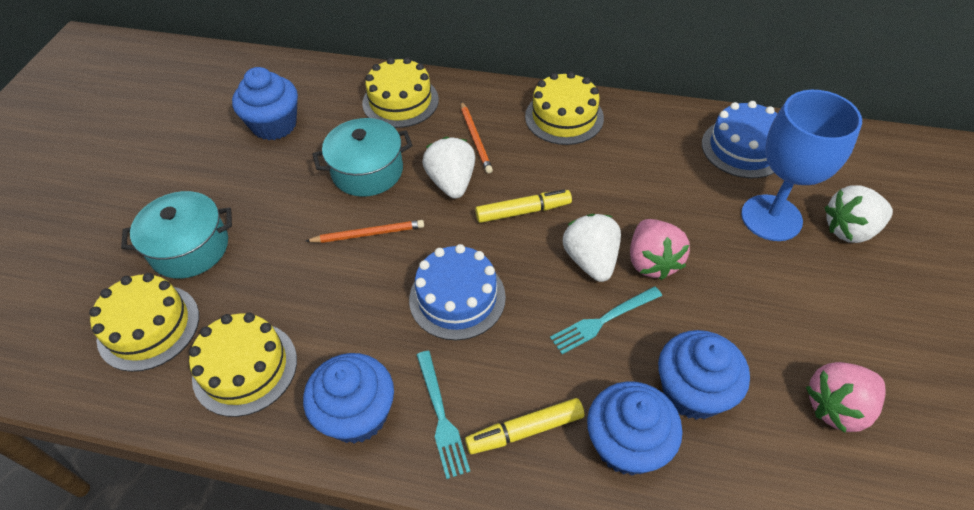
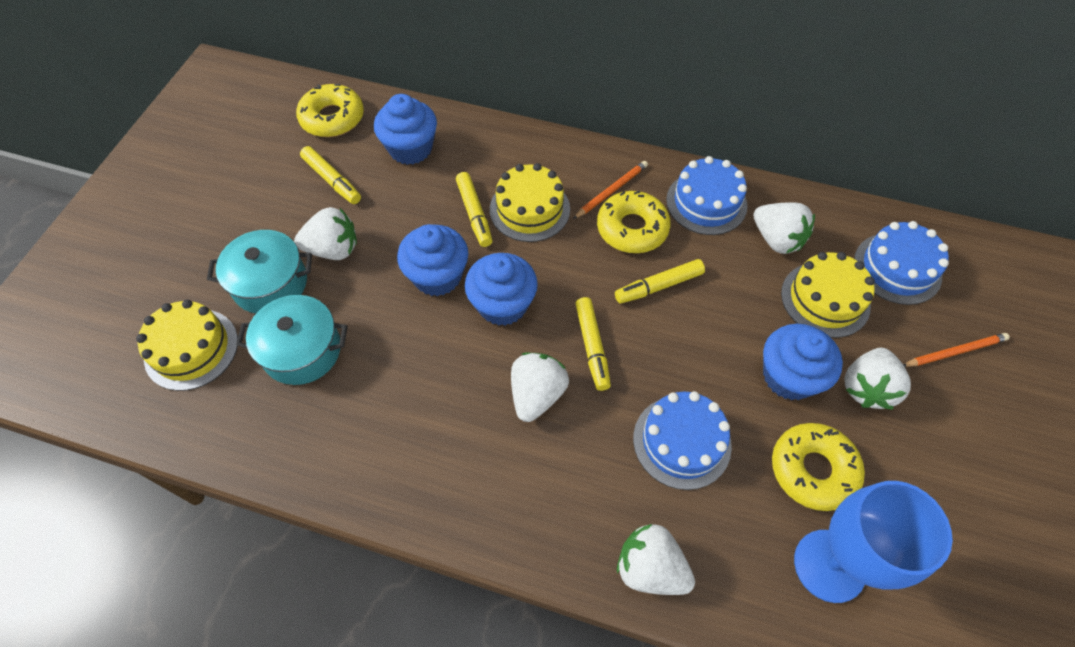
blue cake: [409,244,506,340] [702,101,778,178] = 2 -> [633,391,732,490] [666,156,747,235] [854,221,949,305] = 3
pink strawberry: [630,219,690,280] [806,362,886,433] = 2 -> none = 0
turquoise fork: [417,351,470,479] [550,286,662,354] = 2 -> none = 0
white strawberry: [422,137,475,199] [563,214,621,282] [824,185,893,243] = 3 -> [294,207,357,260] [511,353,569,422] [617,524,695,595] [753,202,815,254] [844,348,911,410] = 5
yellow cake: [89,273,199,372] [189,313,297,417] [362,57,439,128] [525,72,604,145] = 4 -> [136,300,238,391] [490,163,570,242] [781,252,875,338] = 3
yellow donut: none = 0 -> [296,84,364,137] [597,191,671,253] [772,423,865,511] = 3
yellow marker: [465,398,584,454] [475,189,572,223] = 2 -> [300,146,361,204] [456,172,493,247] [575,297,611,391] [615,259,705,303] = 4

